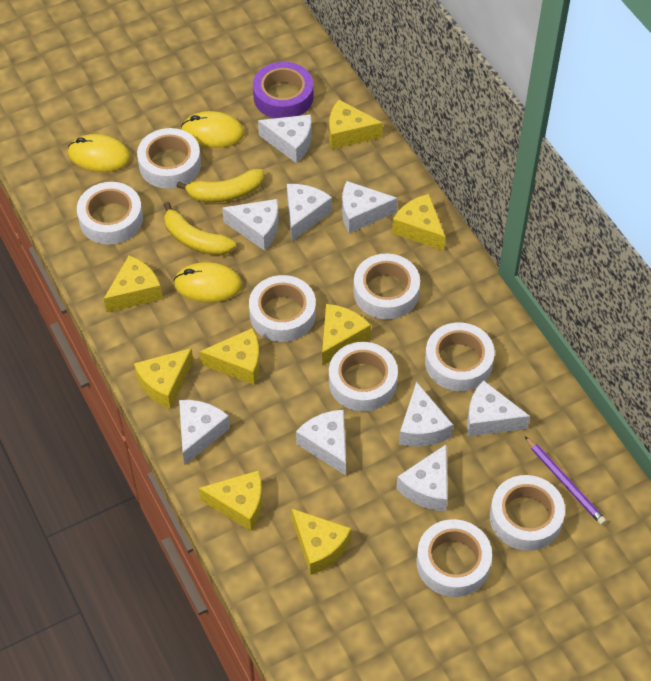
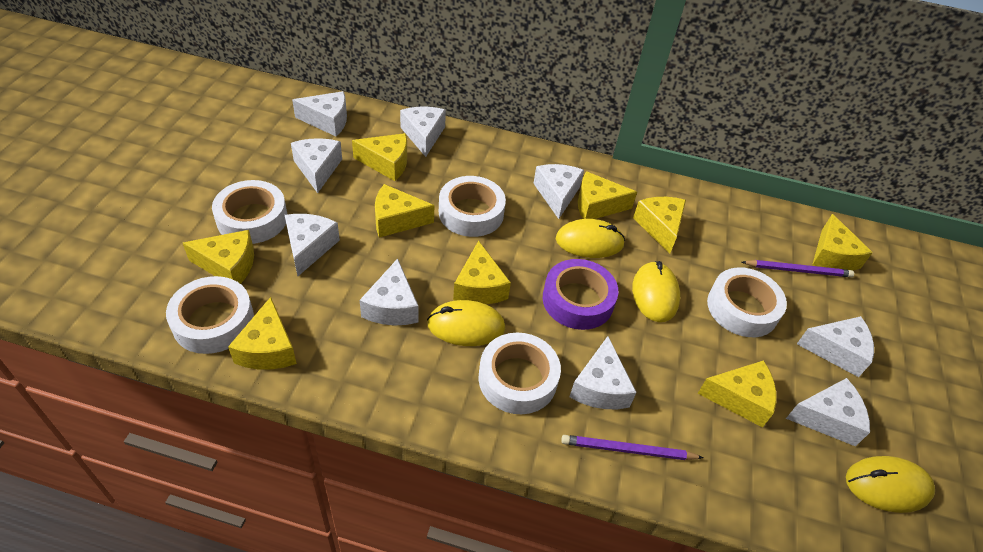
purple pencil: [525,436,606,525] = 1 -> [561,435,704,460] [742,260,854,277] = 2
white tape: [77,182,143,245] [137,128,201,189] [249,275,316,342] [329,342,398,411] [353,253,420,319] [416,519,492,597] [425,322,495,391] [490,475,565,551] = 8 -> [166,276,254,354] [212,180,288,244] [439,176,506,237] [479,333,561,414] [707,267,787,337] = 5
yellow banana: [164,202,236,256] [176,169,264,202] = 2 -> none = 0
yellow cheese: [104,255,162,312] [134,348,193,409] [199,470,262,531] [200,328,260,385] [291,508,351,575] [322,304,371,366] [329,100,383,149] [392,194,445,251] = 8 -> [183,230,254,284] [228,297,297,370] [352,133,407,181] [375,184,435,238] [453,241,511,304] [578,171,637,219] [633,197,686,254] [698,360,777,427] [812,214,873,270] = 9
yellow mouse: [68,134,131,172] [174,262,242,302] [181,111,244,148] = 3 -> [427,300,505,346] [556,219,625,258] [632,261,680,322] [846,456,935,513] = 4

